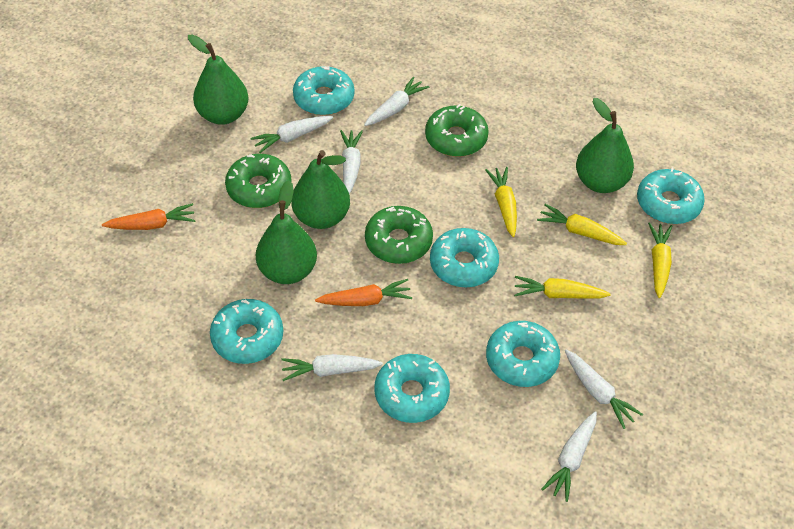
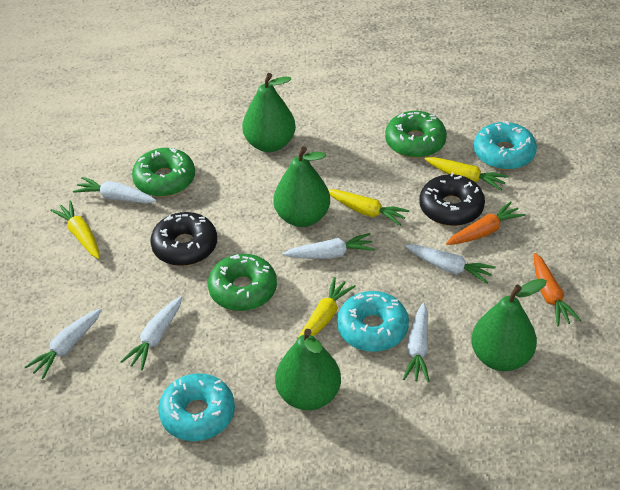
black donut: none = 0 -> [150,212,217,266] [419,172,485,226] = 2
turquoise donut: [210,299,283,364] [293,66,354,115] [374,354,450,423] [430,228,499,287] [486,321,560,387] [637,168,705,224] = 6 -> [158,373,235,441] [337,291,409,352] [474,121,537,170] = 3

